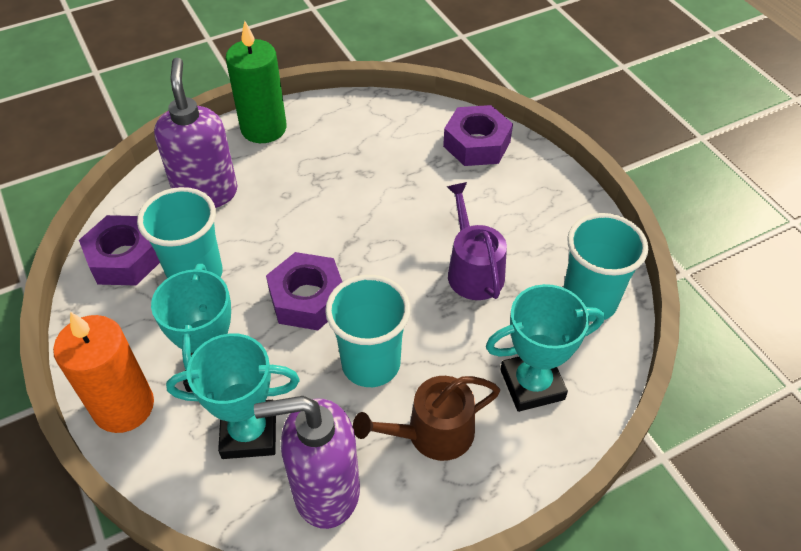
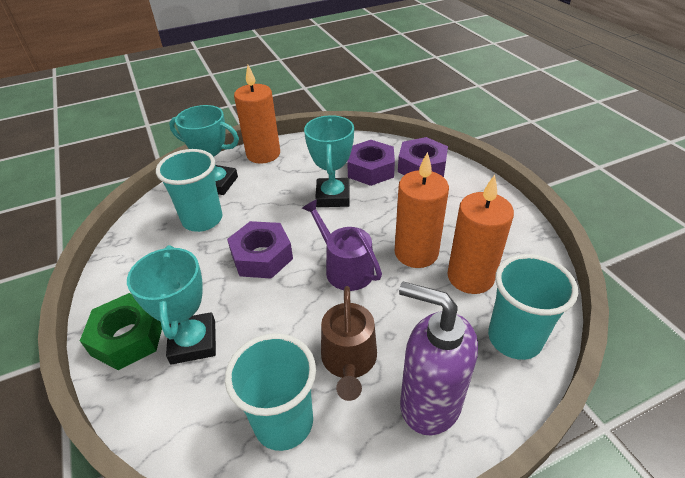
green candle: [226,21,287,143] = 1 -> none = 0
green nut: none = 0 -> [80,293,162,370] = 1
orange candle: [53,312,154,433] = 1 -> [234,65,280,164] [395,152,449,268] [447,175,514,294] = 3
purple soap dispenser: [154,58,238,208] [254,396,360,529] = 2 -> [399,281,478,435] = 1

